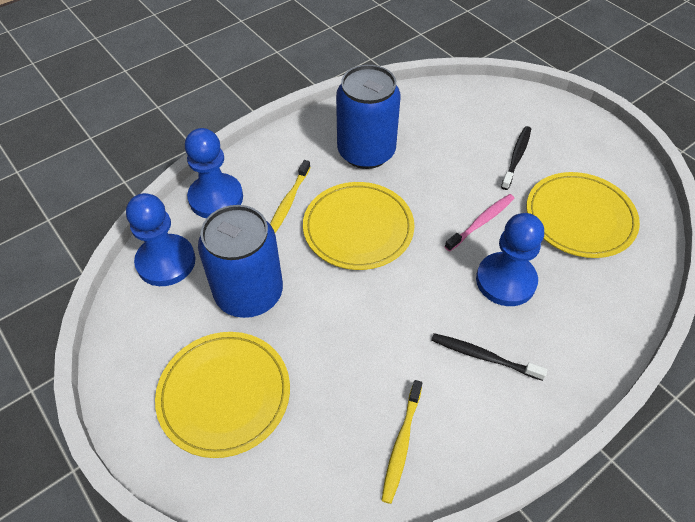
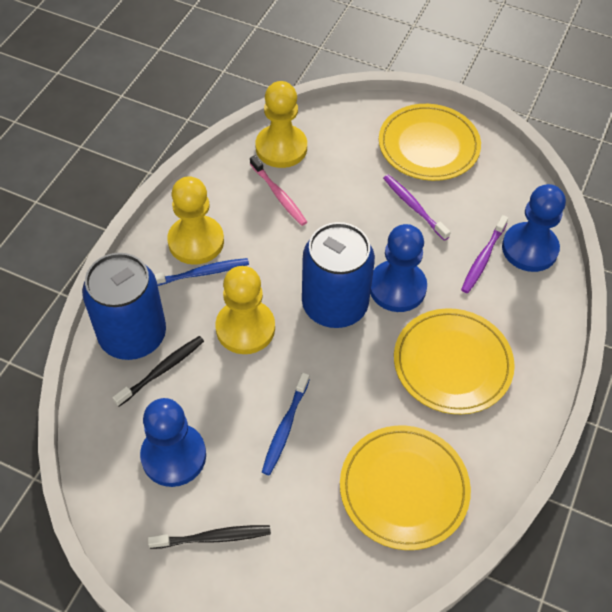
blue toothbrush: none = 0 -> [154,258,249,286] [262,373,310,475] = 2
purple toothbrush: none = 0 -> [383,175,451,241] [461,215,508,293] = 2
yellow pawn: none = 0 -> [167,176,224,265] [215,266,275,354] [255,81,307,168] = 3
yellow toothbrush: [270,160,311,233] [381,380,422,504] = 2 -> none = 0

